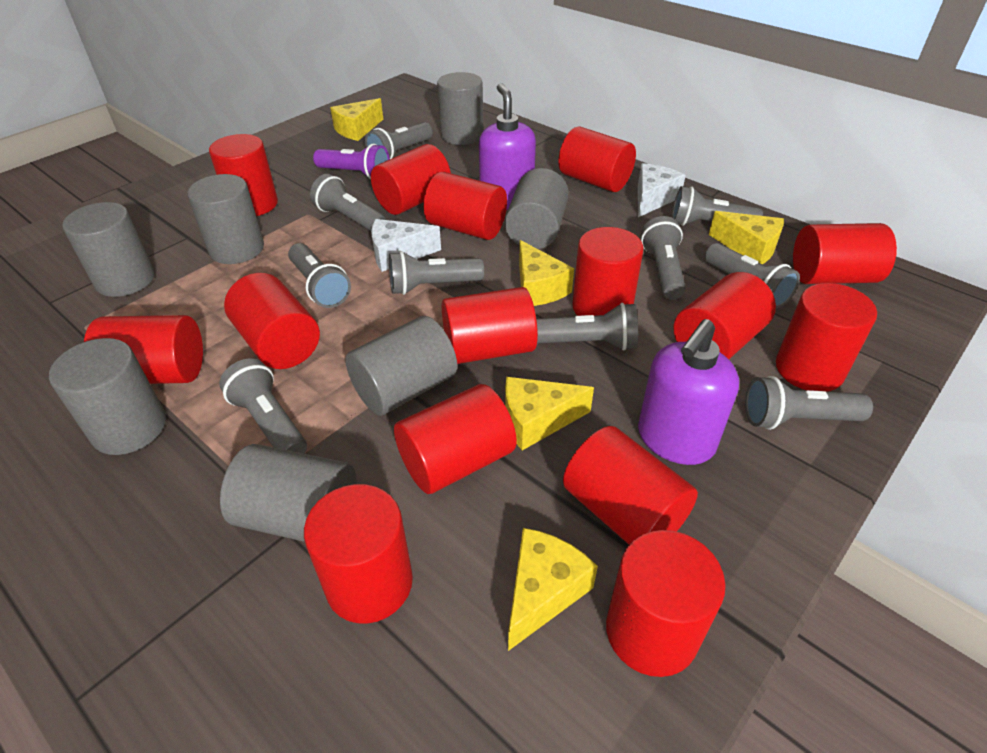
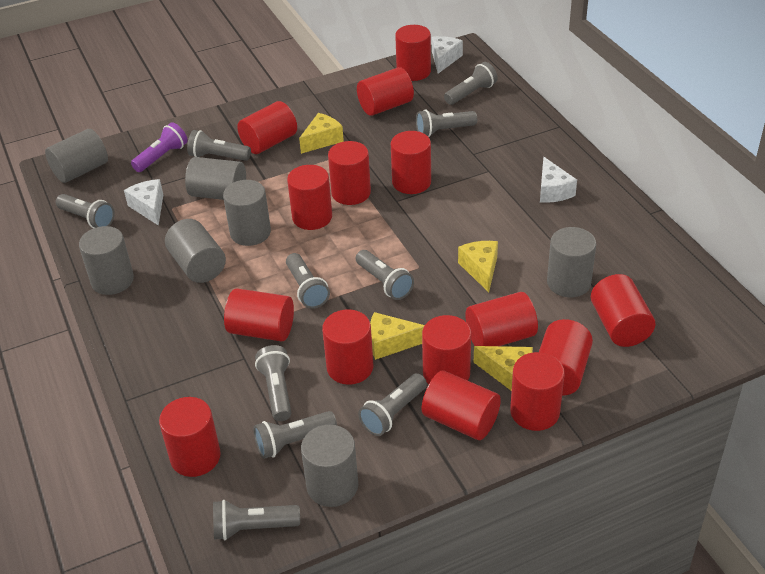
purple soap dispenser: [479,83,536,210] [638,319,739,465] = 2 -> none = 0
white cheese: [371,219,441,272] [638,163,686,217] = 2 -> [124,179,163,226] [432,36,463,73] [540,157,577,203] = 3
yellow cheese: [330,98,383,141] [505,377,594,450] [508,528,598,651] [519,240,574,306] [709,211,784,264] = 5 -> [299,113,344,154] [370,312,425,360] [458,241,498,292] [474,346,533,391] = 4

